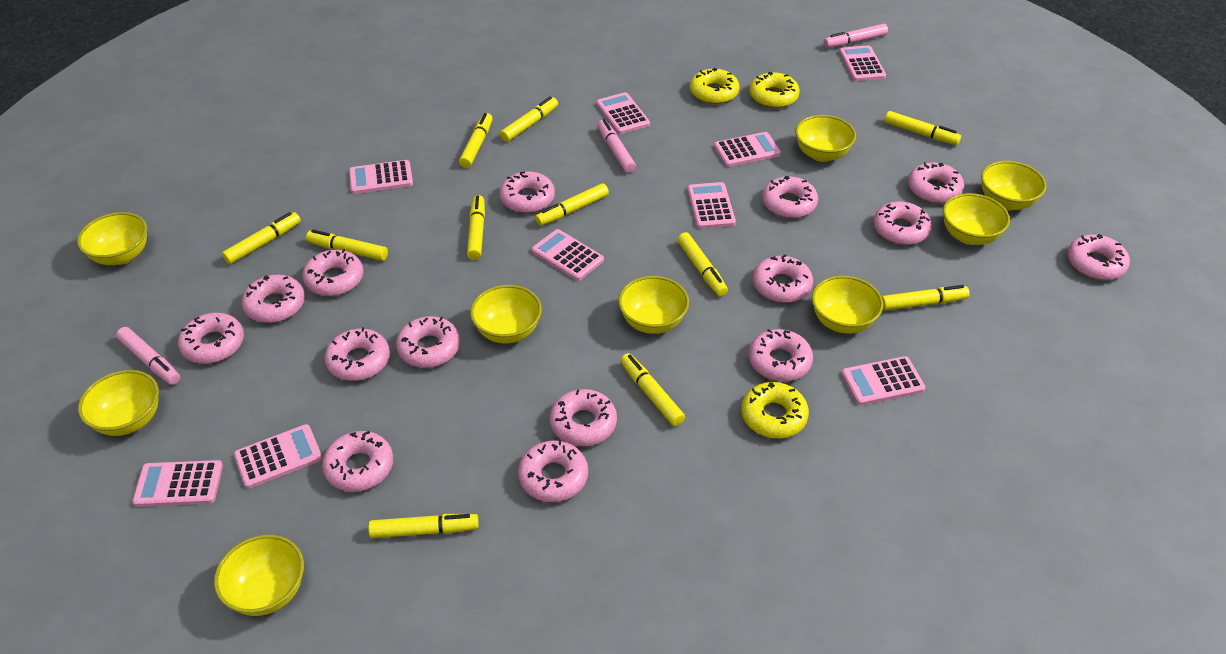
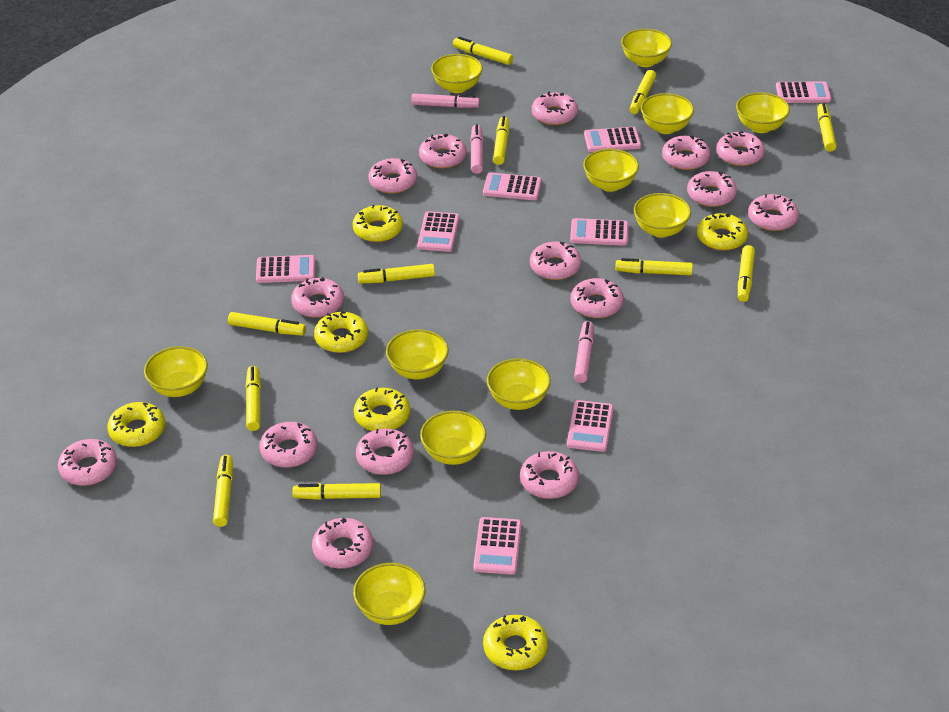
pink calculator: [132,460,223,507] [234,424,322,489] [349,160,413,194] [531,229,604,281] [596,92,650,134] [687,182,736,229] [714,132,781,167] [839,45,886,81] [841,356,926,405] = 9 -> [256,255,315,283] [417,211,459,252] [473,517,522,575] [483,173,542,200] [567,400,613,452] [570,218,628,246] [584,127,641,152] [776,81,831,103] = 8
yellow bowl: [77,212,147,265] [78,370,159,436] [214,535,304,616] [470,285,542,344] [618,276,689,334] [795,115,856,162] [812,276,883,334] [943,193,1010,245] [981,161,1046,210] = 9 -> [144,346,208,397] [353,563,426,625] [386,329,449,379] [420,411,486,465] [431,54,483,93] [487,358,551,410] [583,149,639,192] [621,29,672,67] [634,193,691,238] [641,93,694,134] [736,92,790,133] = 11
yellow donut: [690,68,739,104] [741,382,809,439] [749,72,800,108] = 3 -> [107,402,165,447] [314,312,368,353] [353,205,403,242] [354,388,411,431] [483,615,548,670] [697,213,748,251] = 6

